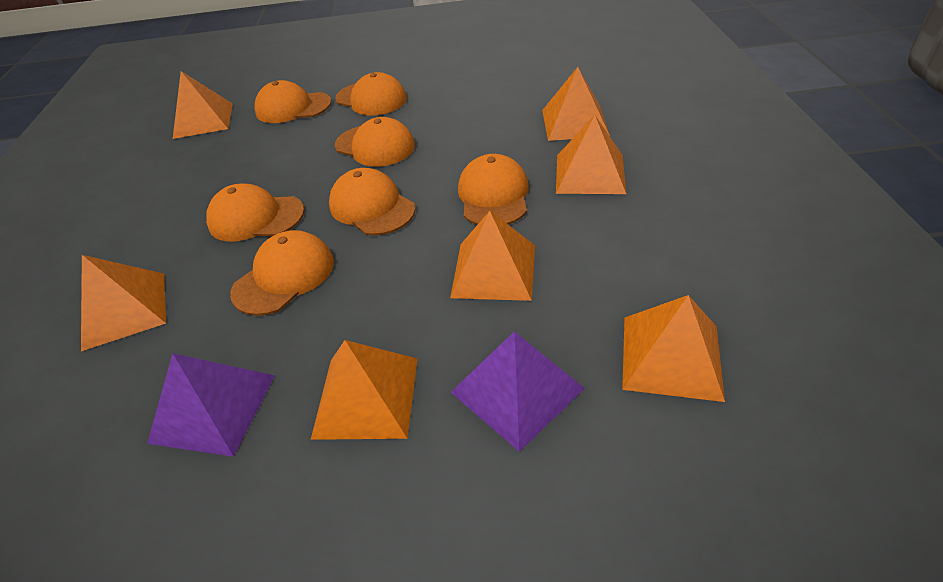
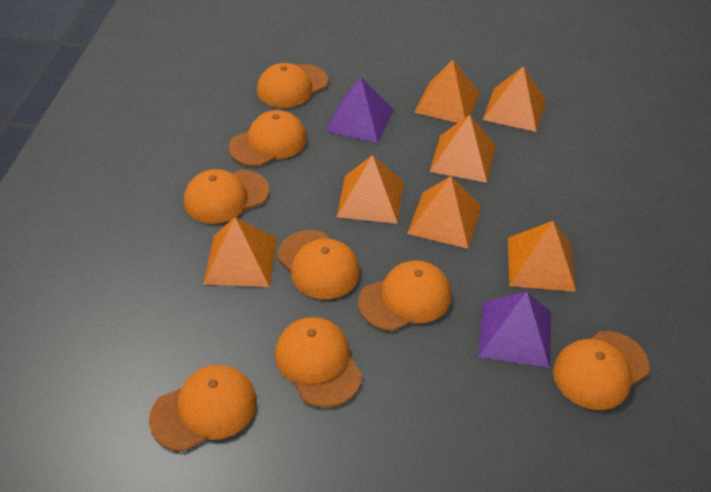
orange cap: [206,184,304,242] [230,230,334,316] [254,80,331,123] [329,168,415,235] [335,72,407,115] [335,117,415,167] [458,154,529,225] = 7 -> [149,365,257,451] [184,169,269,224] [229,110,307,167] [257,63,328,108] [275,317,362,407] [277,230,360,299] [358,260,452,331] [553,331,650,410] = 8

